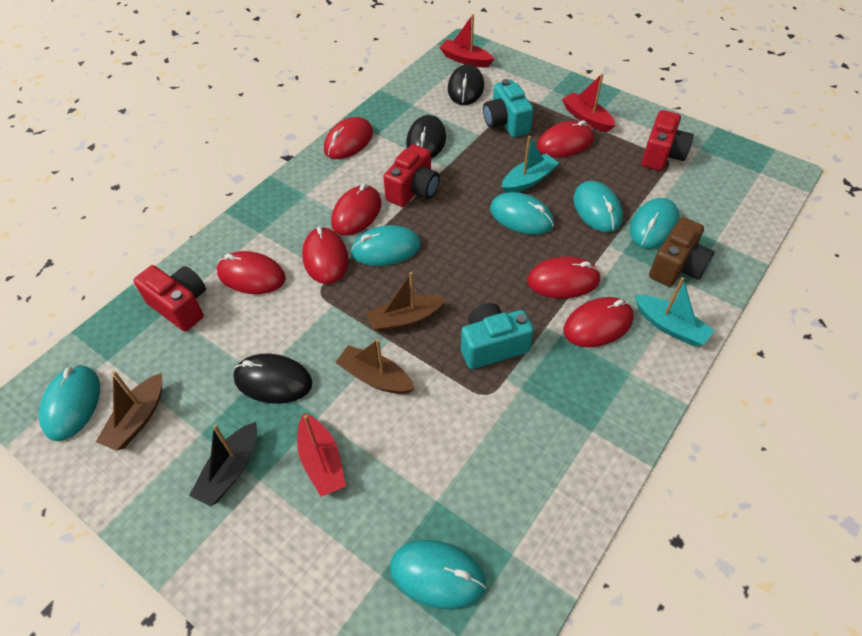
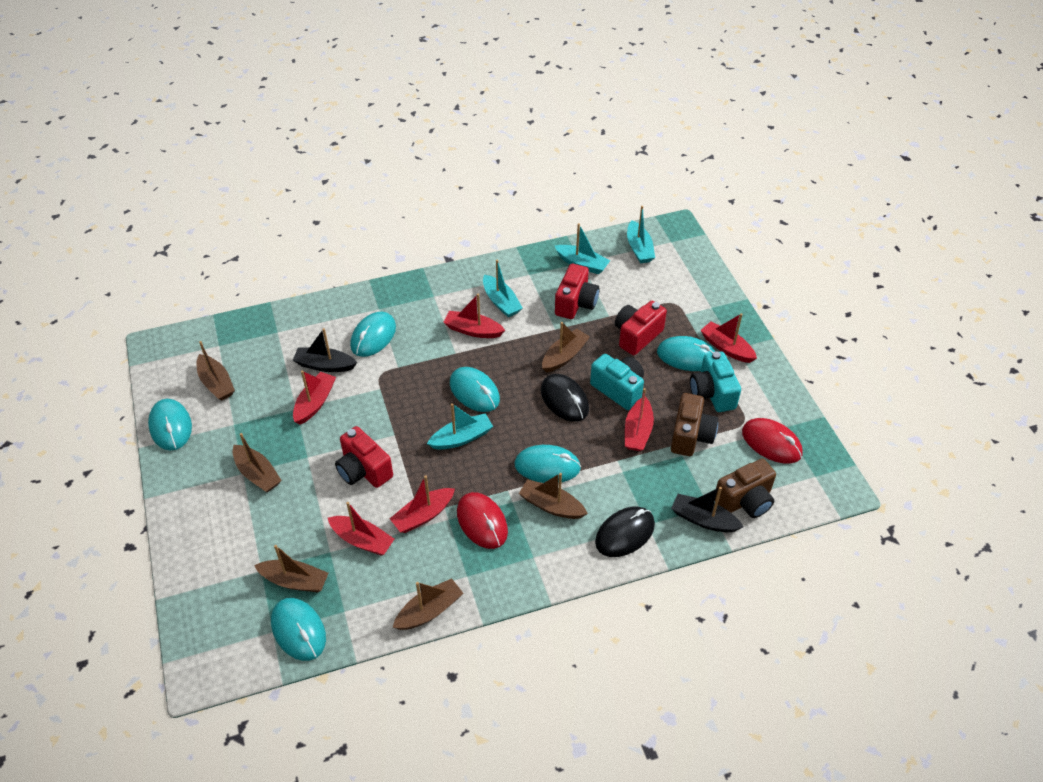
black boat: [189,422,257,507] = 1 -> [293,328,357,372] [671,487,743,532] = 2
black mouse: [233,354,312,404] [406,115,446,159] [448,64,484,105] = 3 -> [541,374,589,422] [595,507,655,557] = 2
brown boat: [96,371,162,451] [335,339,415,394] [366,272,446,332] = 3 -> [196,341,235,401] [232,433,282,493] [254,545,329,592] [392,578,463,630] [519,473,588,519] [542,322,590,373] = 6
brown camera: [649,217,714,287] = 1 -> [671,393,718,456] [715,459,776,518] = 2
red boat: [297,413,346,497] [439,14,494,67] [562,73,615,132] = 3 -> [293,370,336,425] [328,502,394,556] [390,475,455,533] [443,294,505,338] [625,388,654,451] [700,313,757,363] = 6
red mouse: [217,251,286,294] [302,226,349,284] [324,117,373,159] [331,183,382,236] [527,256,601,299] [537,120,594,157] [564,297,634,347] = 7 -> [457,492,508,549] [742,418,803,463] = 2
turquoise boat: [502,136,559,193] [635,277,714,346] = 2 -> [427,403,493,450] [483,259,523,317] [555,223,610,274] [627,206,655,263] = 4

